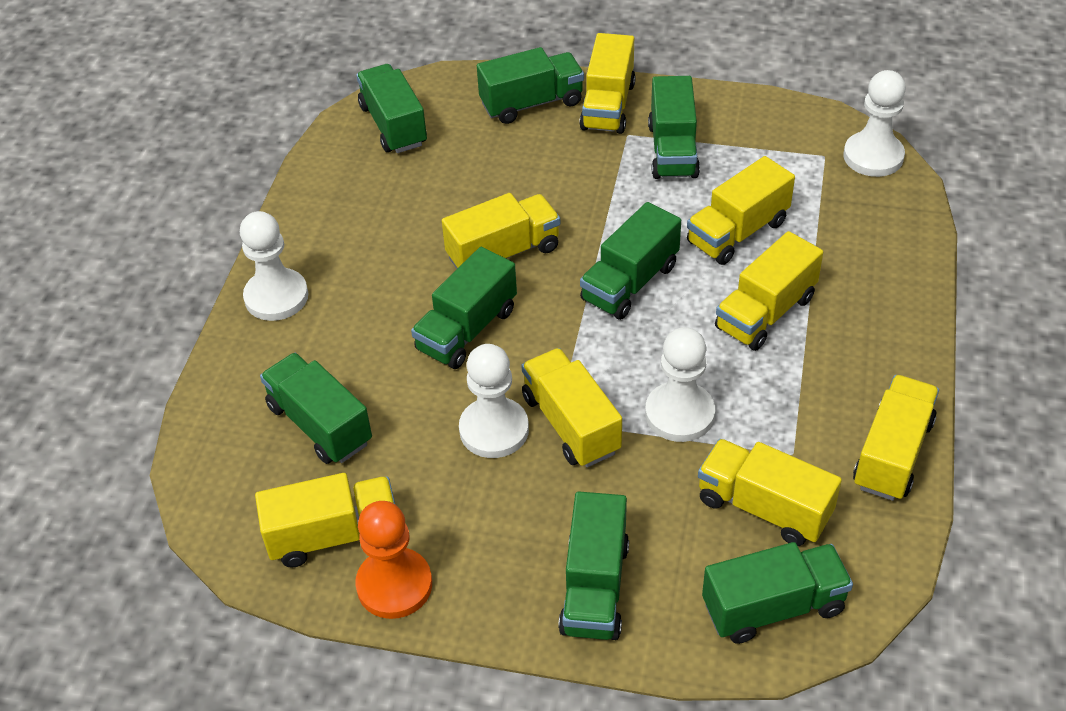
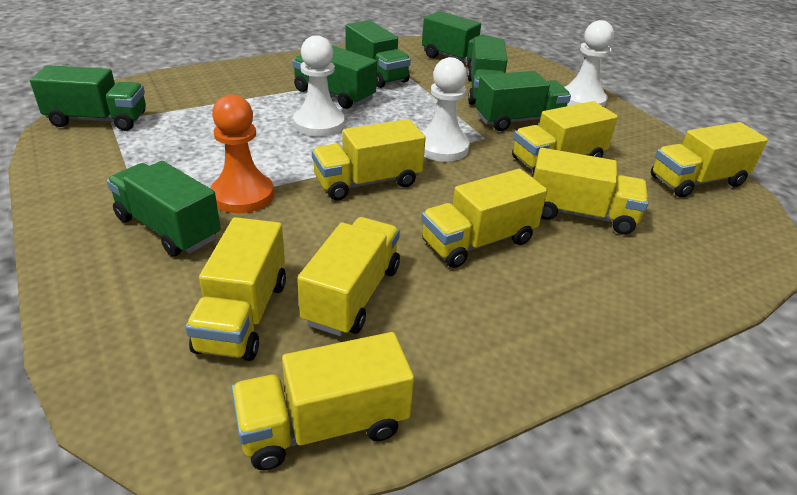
green truck: [260,353,372,464] [356,64,427,153] [411,247,517,369] [477,47,584,124] [558,491,629,640] [580,202,681,320] [648,76,700,179] [702,542,853,644] = 8 -> [30,65,146,131] [107,161,221,256] [292,45,377,109] [346,20,411,88] [422,11,495,69] [467,37,508,105] [476,71,571,131] = 7
white pawn: [240,211,308,321] [459,344,529,458] [645,327,715,442] [843,70,906,177] = 4 -> [293,35,345,137] [422,57,470,162] [564,20,614,107] = 3

